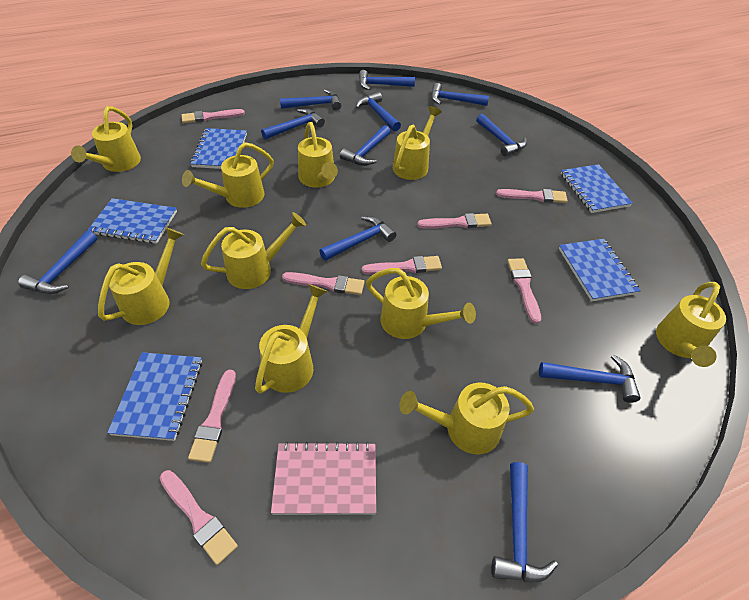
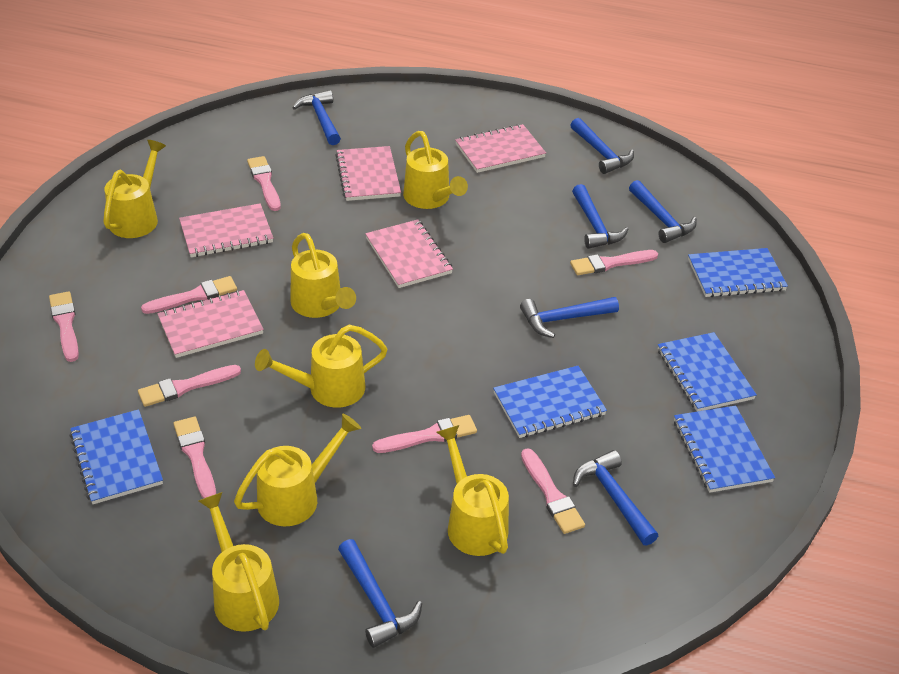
blue hammer: [18,230,98,294] [261,109,325,140] [280,89,342,110] [319,216,397,261] [340,125,391,166] [356,92,401,131] [359,70,415,90] [431,83,489,106] [476,114,527,156] [491,462,558,582] [539,354,640,403] = 11 -> [292,90,341,145] [338,539,422,648] [520,297,619,338] [570,118,634,174] [572,184,629,249] [573,450,658,546] [629,180,697,243] = 7
pink notebook: [271,442,376,515] = 1 -> [157,290,264,358] [179,204,273,257] [335,146,401,201] [365,220,453,288] [455,124,546,173] = 5
yellow watering can: [71,106,141,172] [98,227,184,325] [182,142,274,208] [201,212,306,289] [255,284,328,394] [298,122,338,188] [366,268,476,339] [393,106,442,180] [399,383,534,454] [656,282,726,367] = 10 -> [103,140,166,238] [198,492,279,632] [234,413,361,527] [255,325,388,408] [290,233,356,318] [403,131,468,209] [436,425,509,556] = 7

